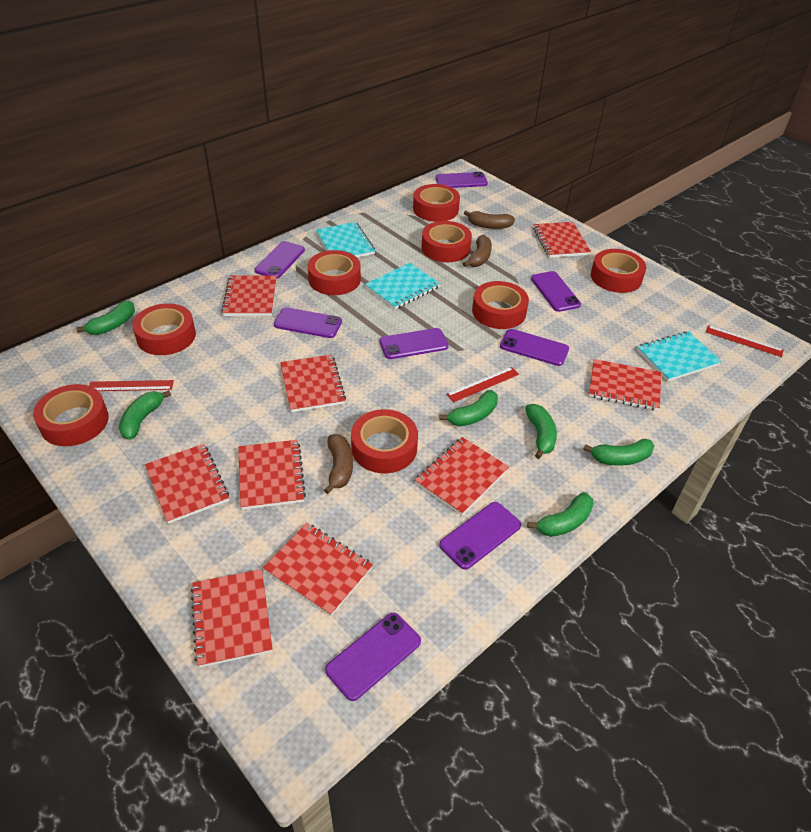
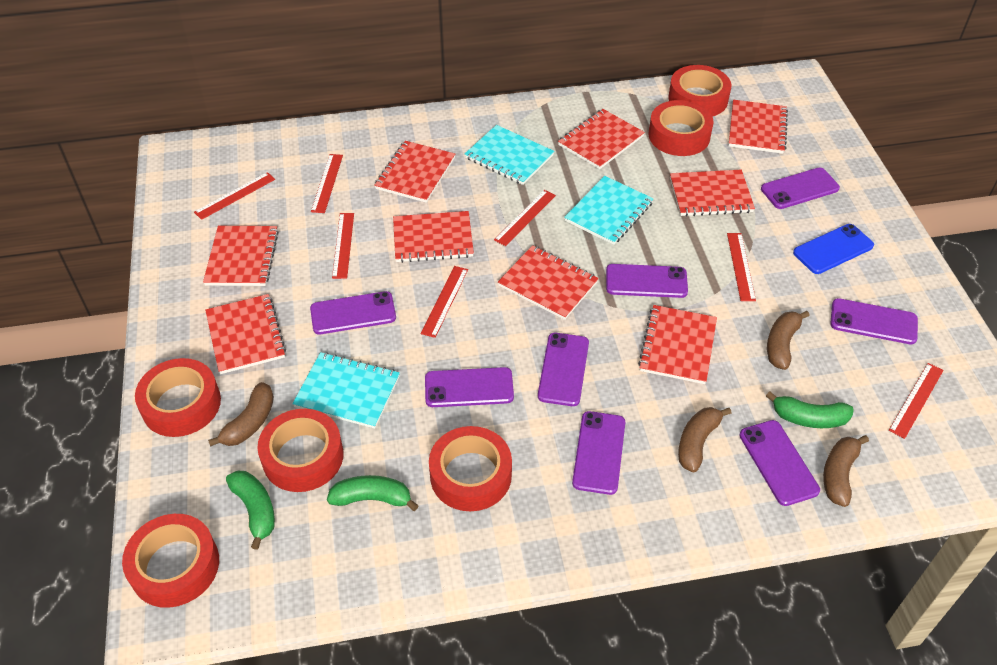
blue phone: none = 0 -> [793,224,874,274] = 1
brown banana: [324,434,353,494] [463,235,492,267] [464,211,515,229] = 3 -> [208,382,274,447] [678,407,732,472] [767,311,810,370] [823,435,869,507] = 4
green banana: [76,300,135,335] [119,390,171,440] [439,390,498,427] [525,404,557,459] [527,492,594,537] [583,439,655,466] = 6 -> [226,471,275,550] [327,475,419,511] [766,391,854,428] = 3
red ruler: [89,380,174,391] [446,367,519,402] [706,325,784,357] = 3 -> [194,172,275,220] [311,154,343,213] [332,213,354,279] [421,266,468,338] [494,190,556,246] [727,233,756,301] [889,363,944,439] = 7
red tape: [33,384,109,446] [132,303,196,355] [308,250,361,295] [351,409,418,473] [413,184,460,222] [421,221,472,262] [472,281,529,329] [591,249,646,293] = 8 -> [122,514,219,608] [135,358,221,437] [258,409,344,492] [429,426,512,511] [649,100,714,156] [668,65,731,117] = 6

